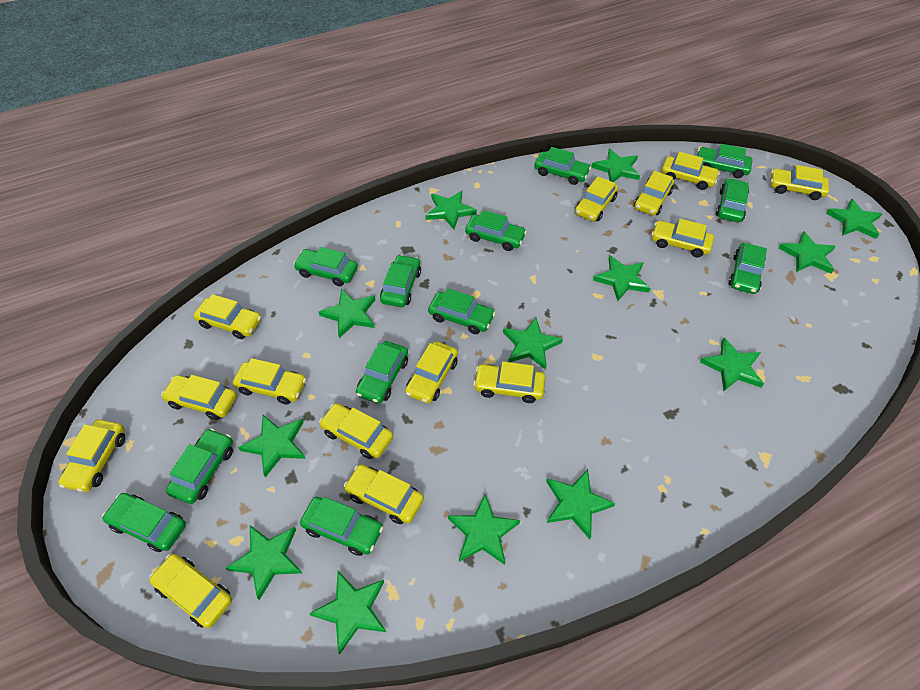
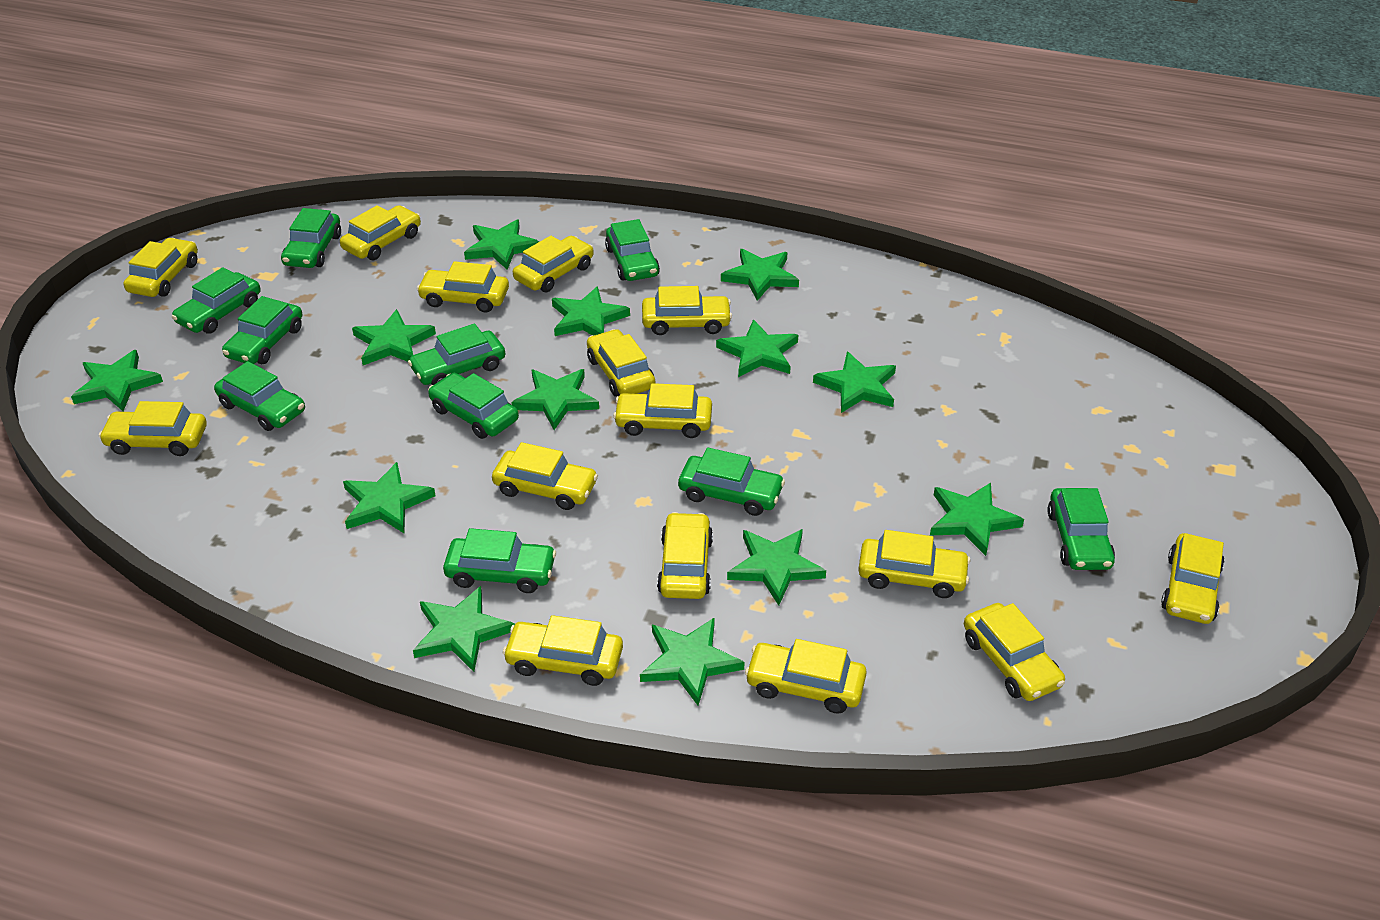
green car: [102,493,186,552] [166,429,233,504] [293,247,358,286] [300,497,383,556] [356,341,408,404] [380,255,421,307] [428,288,495,334] [465,210,527,251] [534,147,591,185] [697,144,753,178] [716,178,749,222] [728,243,767,294] = 12 -> [172,267,261,334] [214,361,305,431] [222,296,303,364] [281,208,341,268] [408,323,505,385] [428,373,519,439] [443,528,556,593] [605,219,660,281] [678,447,785,516] [1047,488,1115,570] = 10
yellow car: [58,419,125,492] [149,554,232,628] [161,375,237,420] [193,294,261,339] [233,358,306,405] [319,403,393,459] [344,464,424,524] [405,341,458,404] [473,362,545,403] [575,176,618,221] [634,171,674,215] [652,219,714,257] [661,152,720,190] [771,165,829,200] = 14 -> [99,401,207,456] [124,238,198,297] [340,205,421,260] [417,261,509,312] [492,442,598,510] [503,615,623,686] [513,236,594,292] [587,329,655,397] [613,383,712,438] [642,286,732,335] [657,512,713,599] [745,639,867,714] [858,530,970,598] [964,603,1065,701] [1161,533,1225,624] = 15

